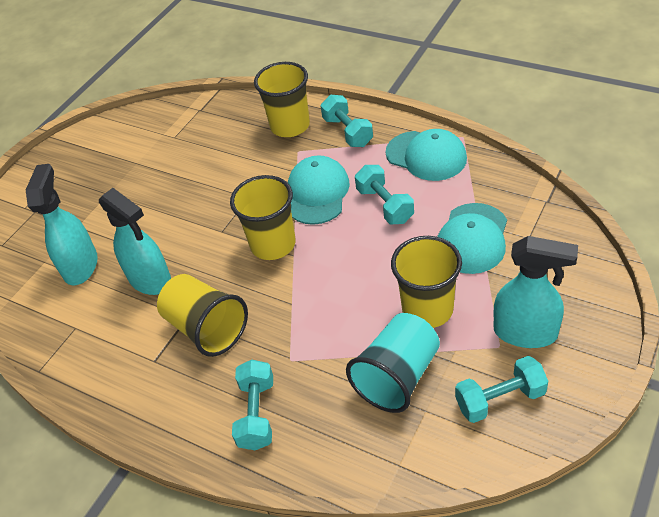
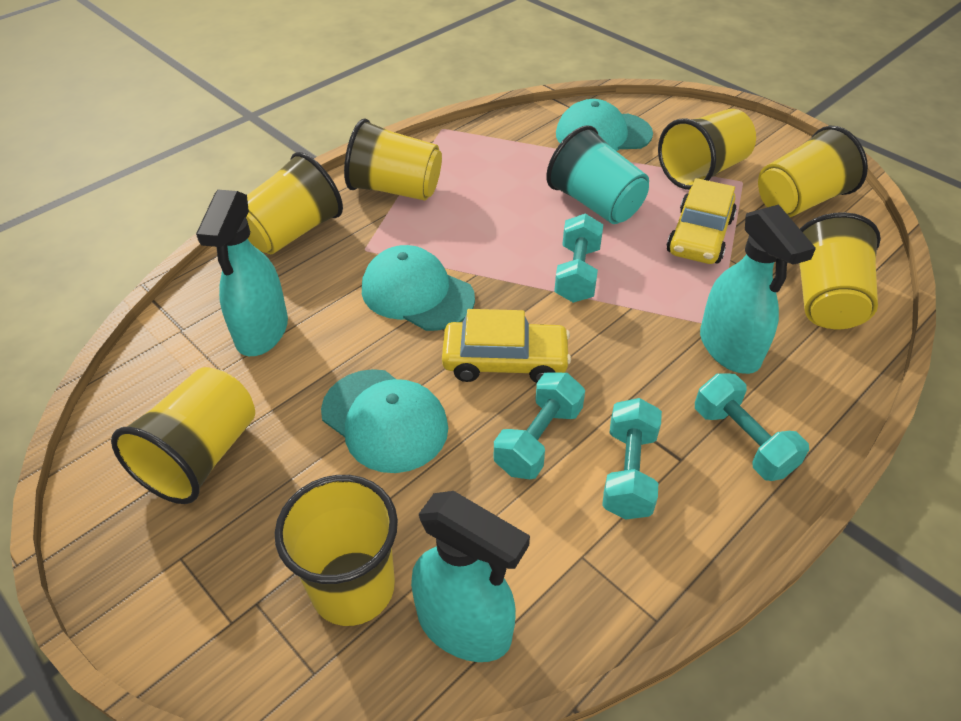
yellow car: none = 0 -> [442,309,571,383] [667,178,737,264] = 2
yellow cup: [157,274,248,357] [230,175,296,260] [254,62,310,137] [391,236,462,328] = 4 -> [111,367,255,504] [246,152,343,254] [275,475,398,626] [344,118,442,200] [658,109,756,190] [758,126,868,217] [799,212,881,329] = 7

